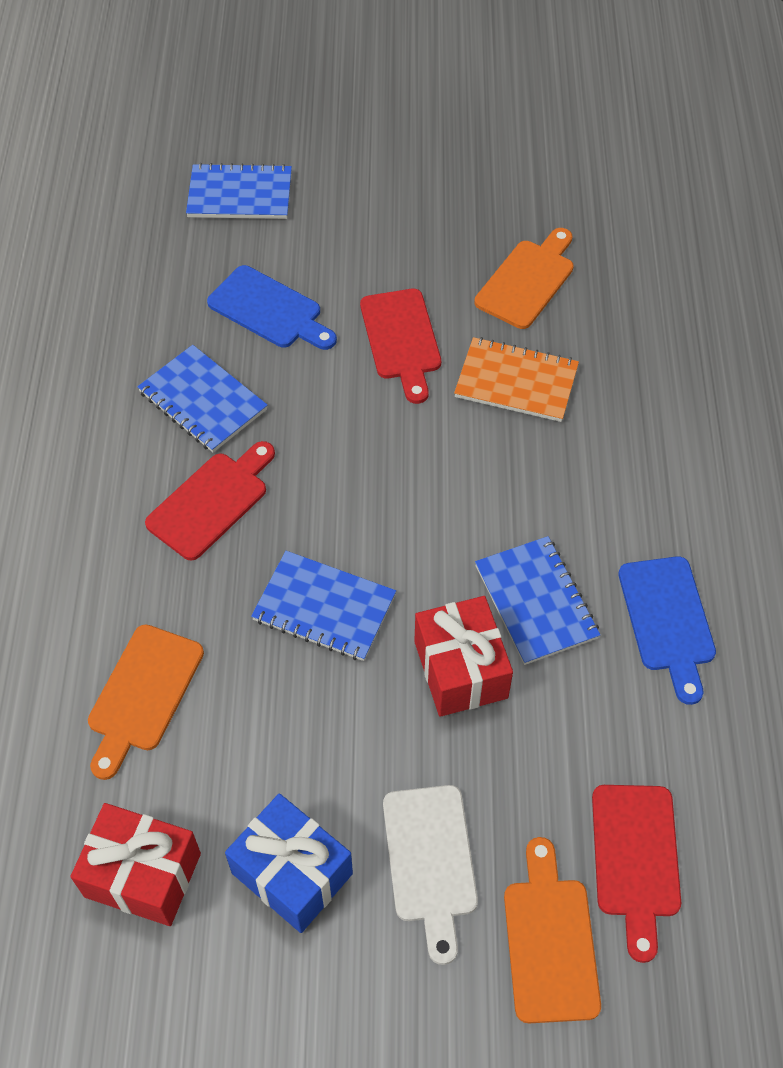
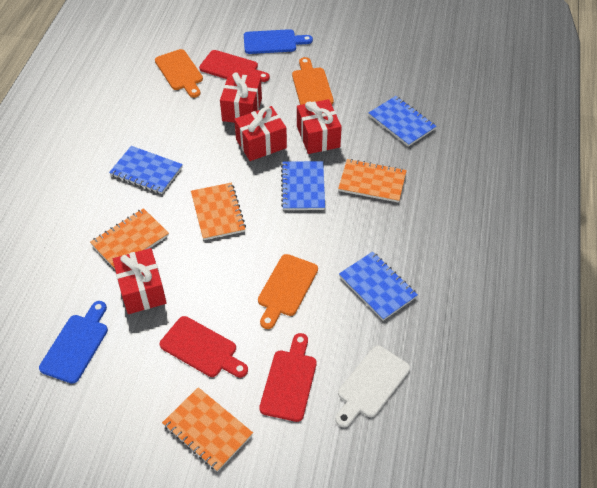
blue gift: [225,793,353,933] = 1 -> none = 0
orange notebook: [454,337,579,422] = 1 -> [90,208,169,269] [162,387,253,472] [191,183,246,240] [338,159,407,203] = 4
red gift: [70,803,201,926] [414,596,513,717] = 2 -> [113,248,167,314] [220,72,262,123] [234,106,287,161] [297,99,342,154] = 4

